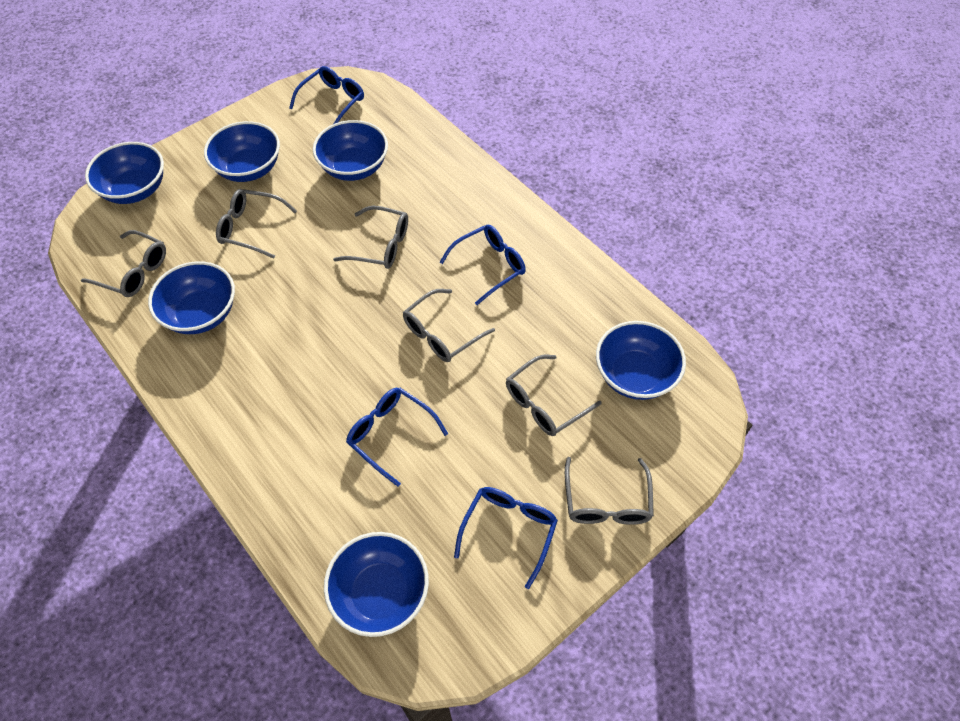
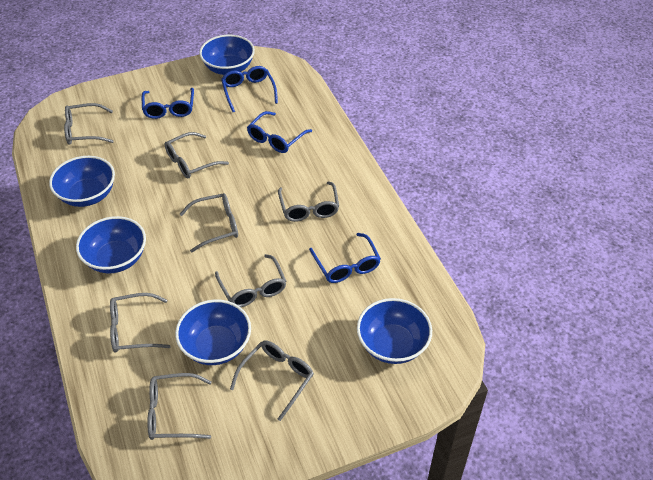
blue bowl: [85,142,164,204] [148,261,235,334] [204,121,280,182] [313,120,388,181] [324,532,429,637] [596,321,686,400] = 6 -> [49,156,115,207] [76,216,146,273] [175,299,251,365] [199,35,255,75] [357,298,432,364] = 5
grey glasses: [81,230,166,297] [216,189,297,259] [333,206,408,269] [403,289,495,362] [506,355,602,436] [565,457,654,525] = 6 -> [64,103,114,145] [110,293,171,353] [147,373,212,440] [164,132,229,178] [180,193,238,253] [215,254,286,307] [230,341,314,421] [278,182,339,222] = 8

